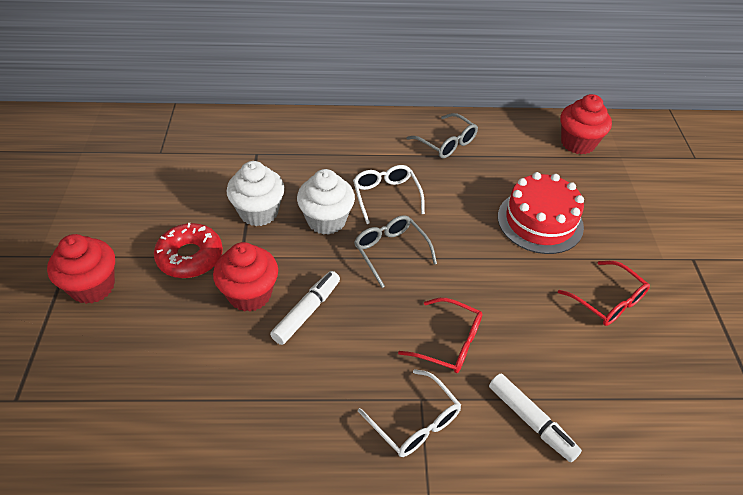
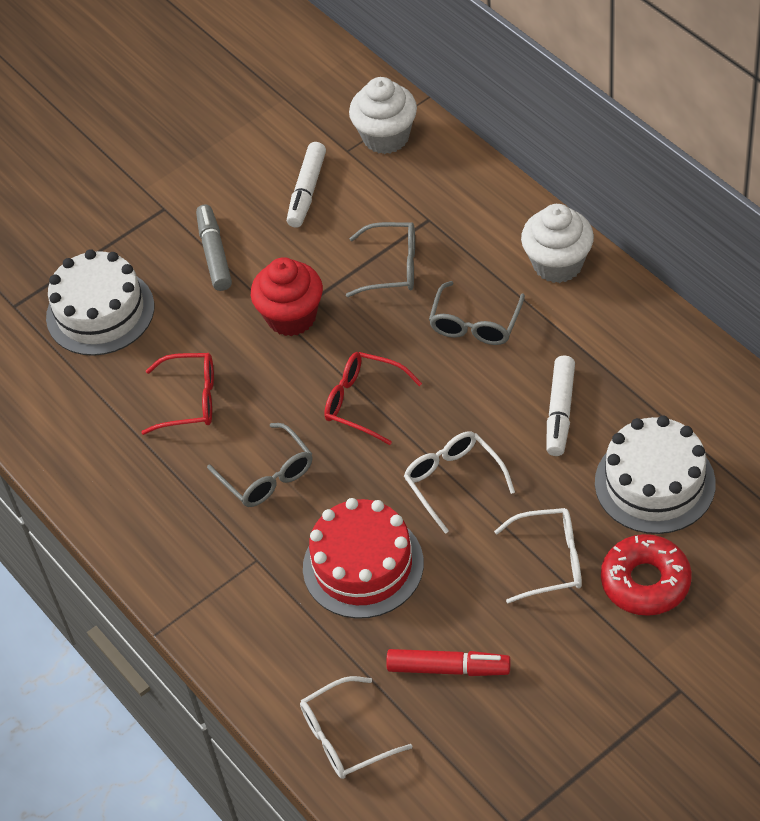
grey glasses: [354,215,437,288] [406,113,478,158] = 2 -> [207,423,312,507] [346,222,415,297] [429,281,525,345] = 3
grey marker: none = 0 -> [196,204,232,291] = 1
red cupcake: [47,234,115,304] [213,242,278,312] [561,94,612,155] = 3 -> [251,257,323,336] = 1
red marker: none = 0 -> [386,649,510,676] = 1
white cake: none = 0 -> [46,249,154,356] [595,416,716,534] = 2
white glasses: [353,165,425,224] [358,369,461,457] = 2 -> [300,676,412,779] [404,431,515,534] [494,508,582,603] = 3

